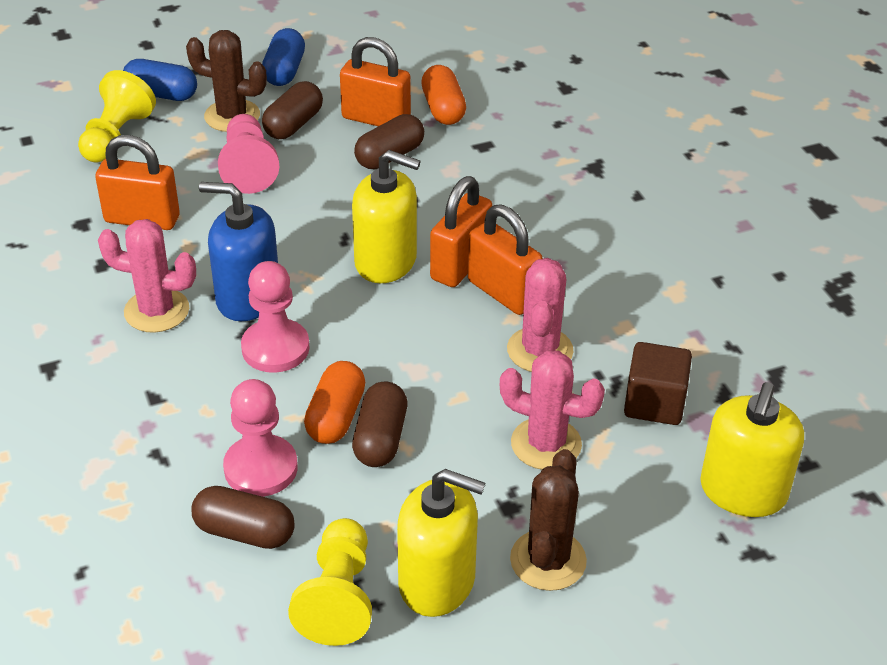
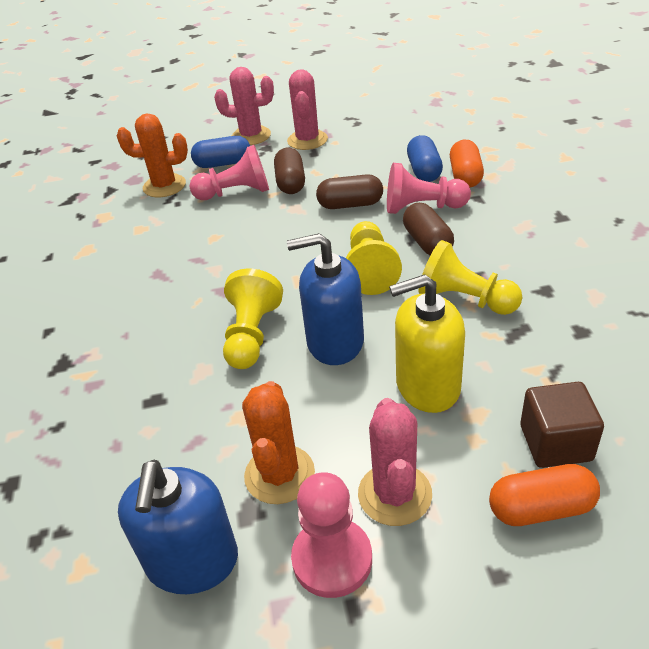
blue soap dispenser: [199,182,278,321] = 1 -> [118,460,238,594] [287,233,364,365] = 2
brown cactus: [186,30,267,132] [510,449,587,591] = 2 -> none = 0
brown capsule: [191,486,295,549] [262,81,323,139] [352,382,407,467] [354,114,424,169] = 4 -> [274,148,305,194] [316,174,383,209] [403,203,454,255] = 3
orange cactus: none = 0 -> [117,113,188,197] [242,381,315,504] = 2
orange padlock: [95,135,180,230] [340,37,411,126] [430,176,492,287] [468,205,543,315] = 4 -> none = 0
yellow pawn: [78,70,156,163] [288,518,372,646] = 2 -> [223,269,283,369] [346,221,402,295] [419,240,522,315] = 3
yellow soap dispenser: [352,150,421,283] [397,469,485,617] [700,382,804,517] = 3 -> [389,274,465,413] = 1

